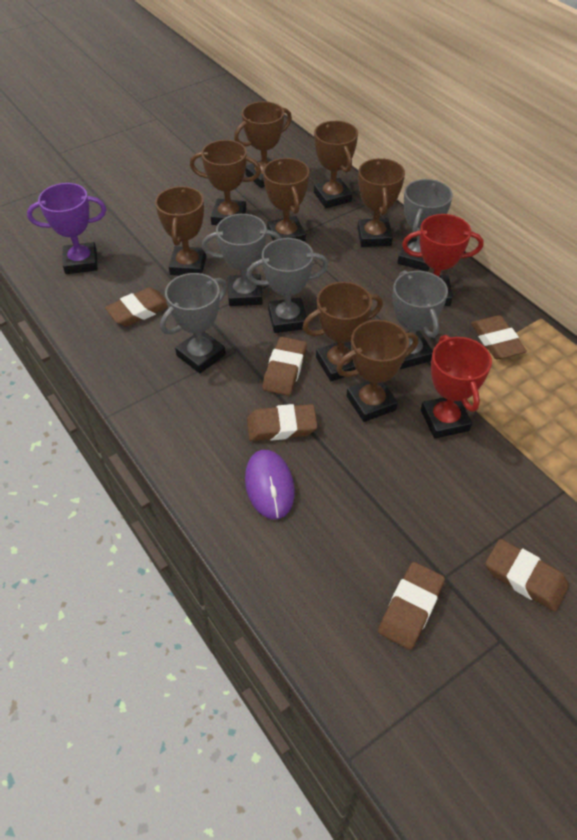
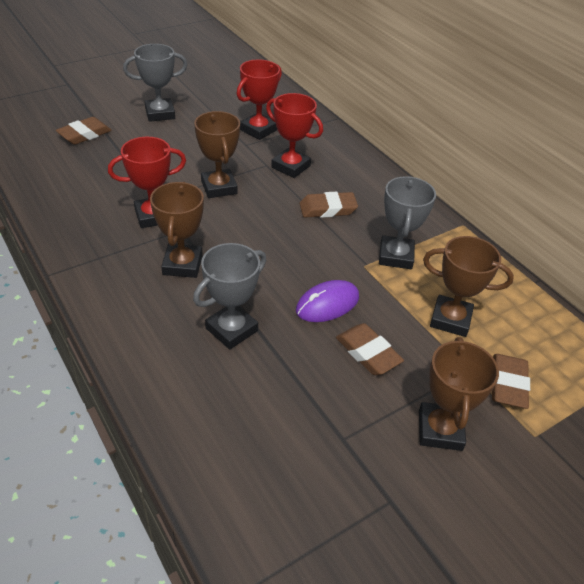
brown eraser: [105,287,168,327] [247,404,318,441] [262,337,307,396] [378,562,445,650] [471,315,527,359] [485,539,569,612] = 6 -> [56,117,112,145] [299,192,358,218] [336,323,404,375] [492,354,530,409] = 4
brown trophy: [155,186,206,276] [190,140,261,225] [234,101,292,188] [263,158,309,242] [302,282,383,381] [314,121,358,208] [336,320,418,422] [357,158,405,247] = 8 -> [150,182,204,278] [194,111,240,198] [419,337,499,451] [423,236,514,337] = 4
grey trophy: [160,273,227,373] [202,214,281,306] [246,238,329,333] [393,270,448,369] [397,179,453,272] = 5 -> [123,44,187,122] [193,243,266,350] [379,176,436,269] = 3
purple trophy: [27,183,106,274] = 1 -> none = 0
red trophy: [402,214,483,306] [421,335,492,438] = 2 -> [108,137,186,228] [237,59,282,140] [266,93,323,178] = 3

